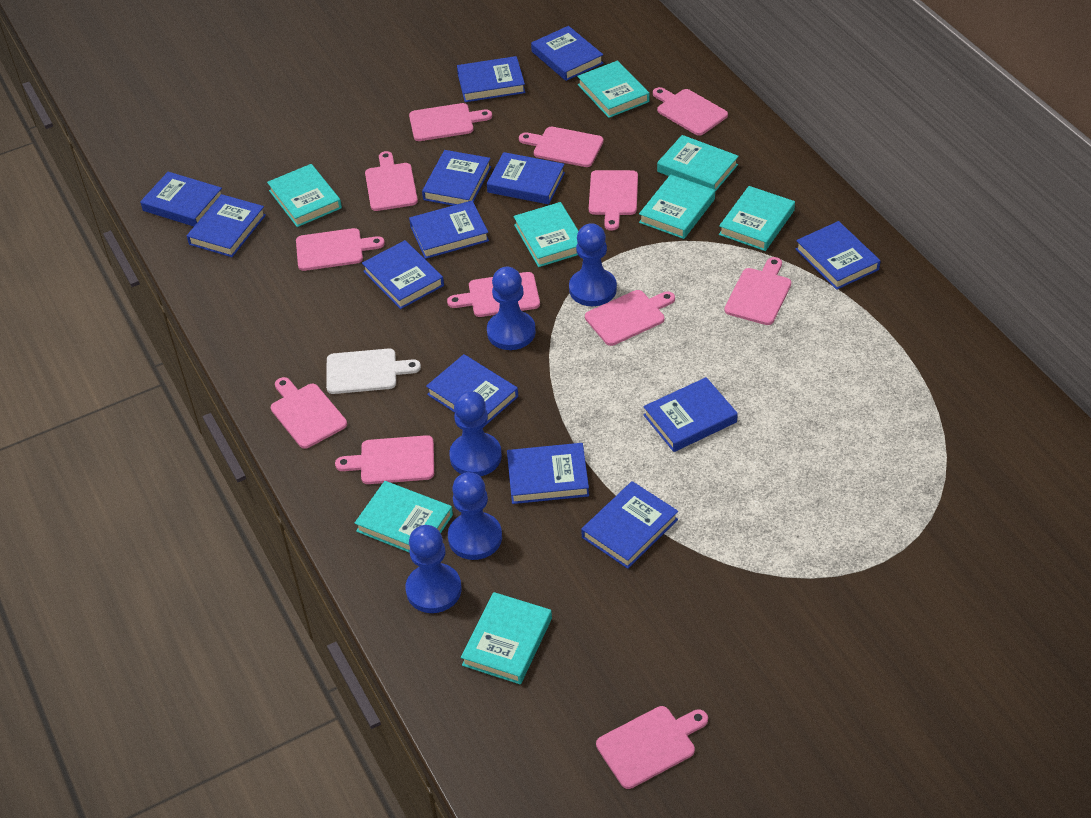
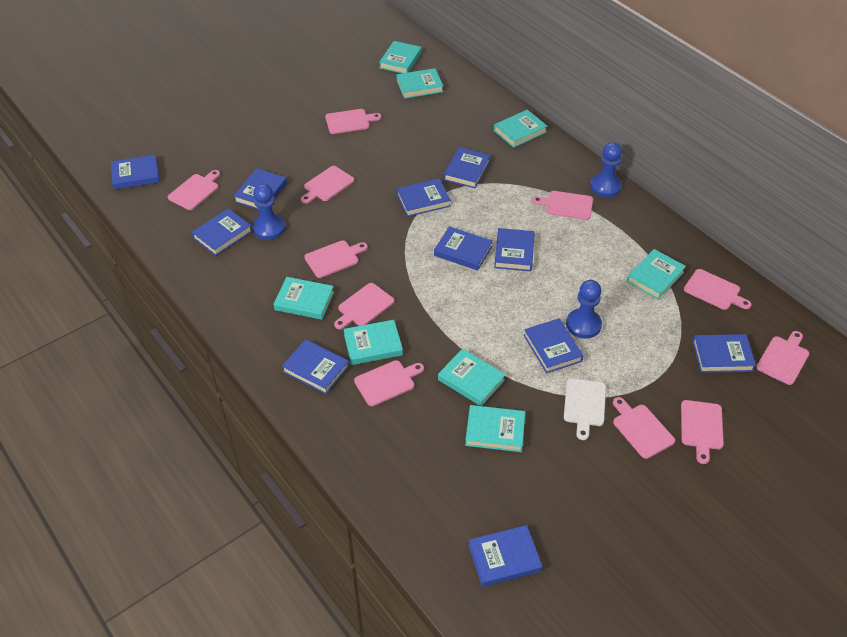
blue book: [140,172,222,226] [187,194,266,257] [362,240,444,309] [409,201,489,259] [422,150,491,206] [426,354,518,428] [457,56,525,102] [487,152,565,204] [507,443,589,504] [531,26,603,81] [581,481,678,569] [643,377,738,452] [796,221,881,290] = 13 -> [111,155,160,190] [191,208,252,256] [234,168,287,210] [282,339,349,394] [396,178,451,217] [434,226,493,270] [443,147,490,188] [468,525,543,587] [494,228,535,271] [524,318,584,373] [692,334,756,373] = 11
blue pawn: [406,525,461,613] [448,472,502,560] [449,391,502,476] [487,267,536,350] [569,223,617,306] = 5 -> [252,184,285,240] [566,280,602,339] [590,142,622,198] = 3
pink cutting board: [271,377,347,449] [296,228,385,271] [335,435,434,484] [365,151,418,211] [409,103,492,141] [447,272,540,317] [519,127,603,167] [585,290,675,346] [589,170,638,231] [596,706,708,789] [653,87,728,136] [724,257,791,325] = 12 -> [168,170,220,210] [301,166,354,204] [304,240,368,278] [325,109,381,134] [334,283,395,329] [354,360,424,406] [532,191,593,220] [613,397,675,459] [681,400,724,464] [684,269,752,310] [756,331,809,385] = 11

